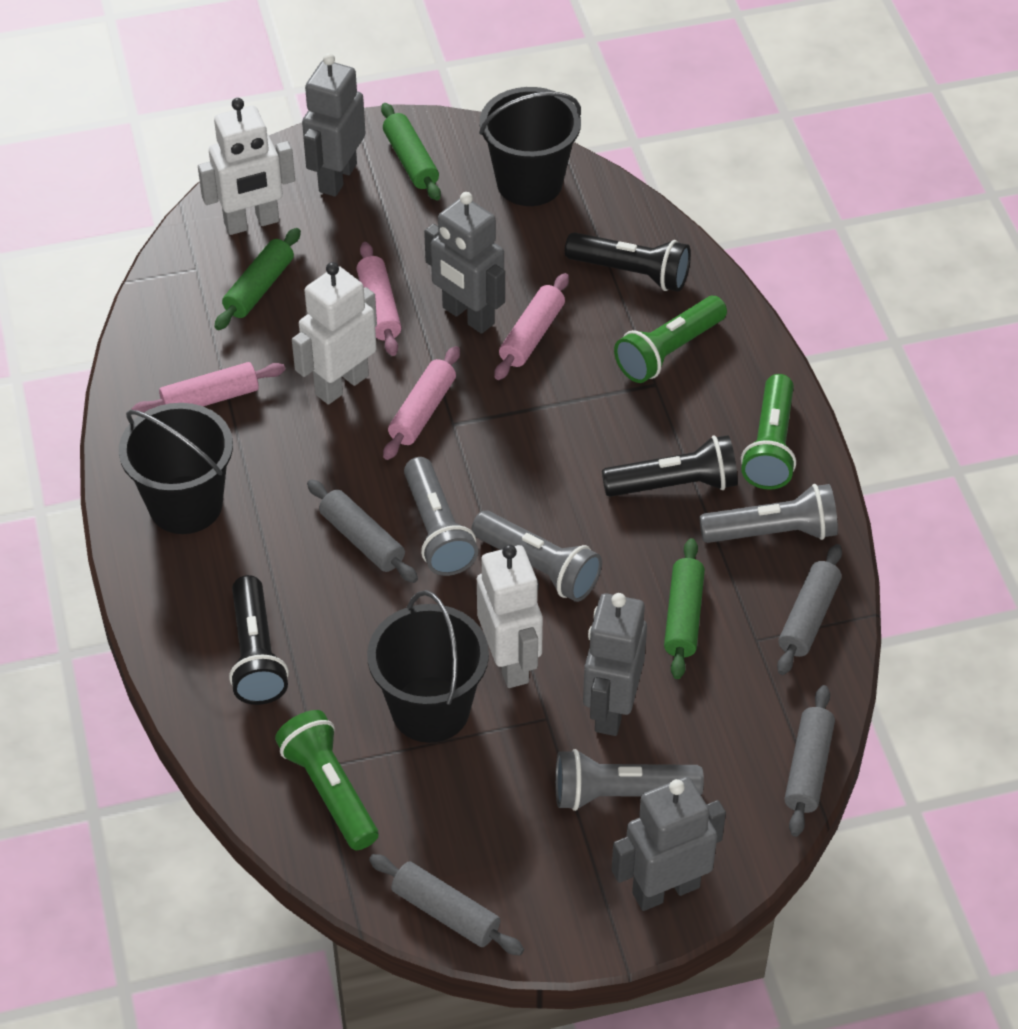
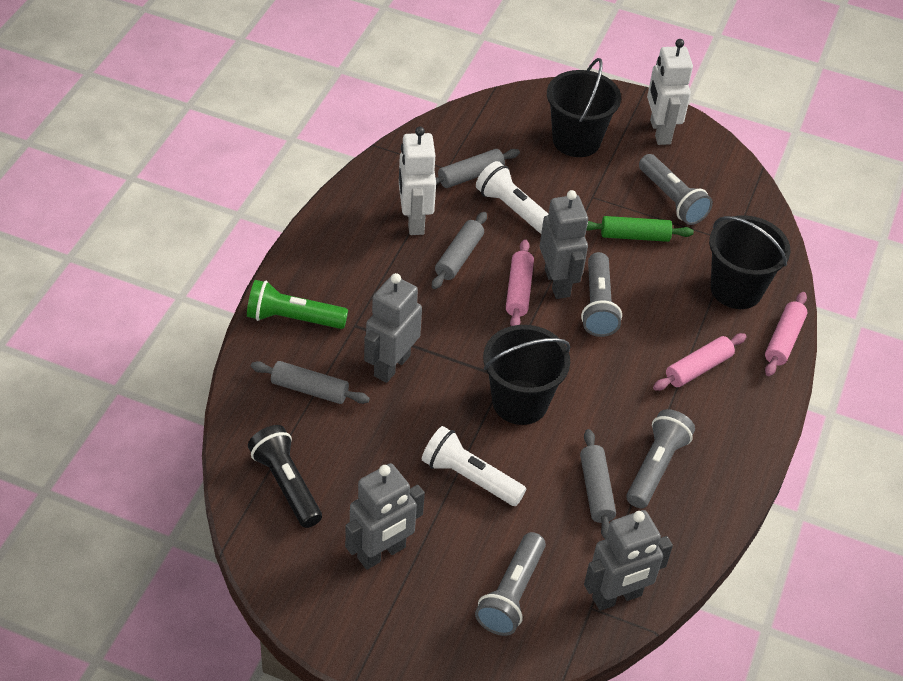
black flashlight: [229,575,289,705] [565,232,691,292] [602,435,738,497] = 3 -> [248,425,322,528] = 1
green flashlight: [275,710,378,850] [614,296,727,383] [741,374,796,490] = 3 -> [247,280,348,329] = 1
green rolling pin: [214,228,301,330] [381,103,441,201] [664,538,705,679] = 3 -> [586,216,694,242] = 1
pink rolling pin: [132,362,285,413] [356,242,402,356] [383,346,460,460] [494,273,569,380] = 4 -> [506,239,534,326] [653,333,747,391] [765,292,807,376] = 3
white flashlight: none = 0 -> [422,426,526,506] [476,161,548,234] = 2
white robot: [198,98,295,235] [292,262,377,405] [477,545,543,688] = 3 -> [399,127,436,235] [647,39,693,145] = 2

